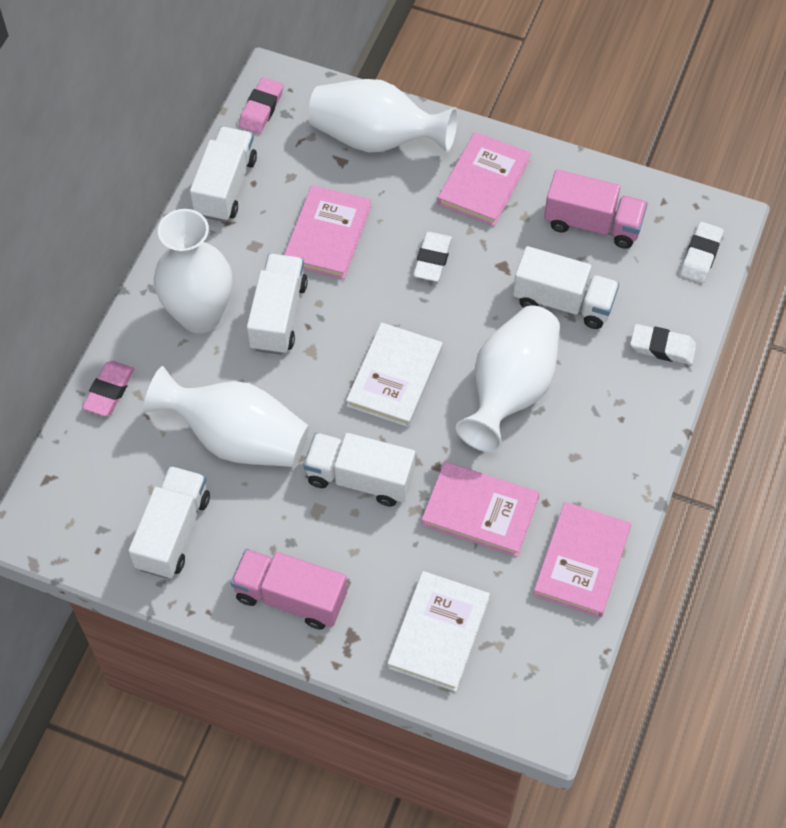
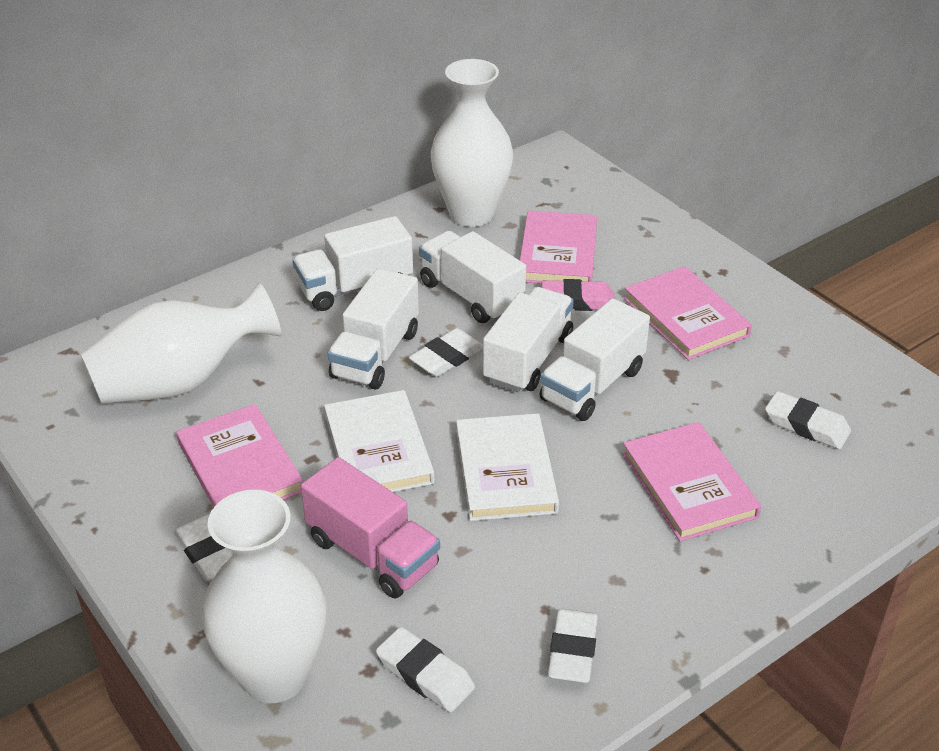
pink eraser: [82,361,134,416] [239,77,283,134] = 2 -> [542,279,615,311] = 1
pink truck: [231,549,347,630] [544,170,648,249] = 2 -> [301,457,440,599] = 1
white eraser: [413,232,452,282] [630,324,697,365] [680,222,724,283] = 3 -> [174,515,233,581] [376,627,475,712] [409,328,483,377] [548,609,598,683] [765,391,851,449] = 5
white vase: [143,366,309,467] [154,209,232,333] [308,79,458,153] [456,305,560,452] = 4 -> [81,282,281,404] [202,490,326,703] [431,59,513,227] = 3

